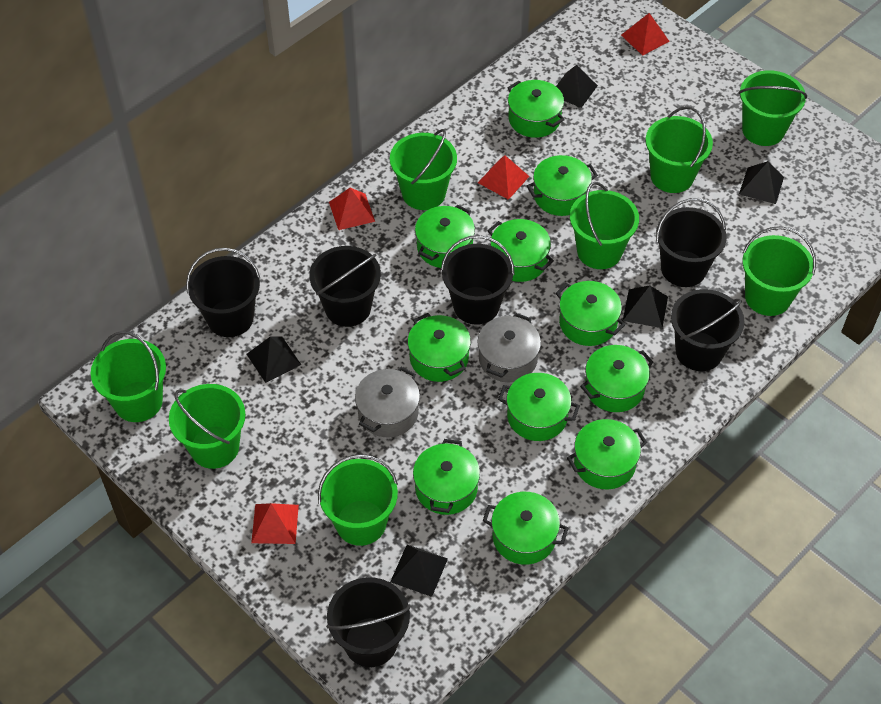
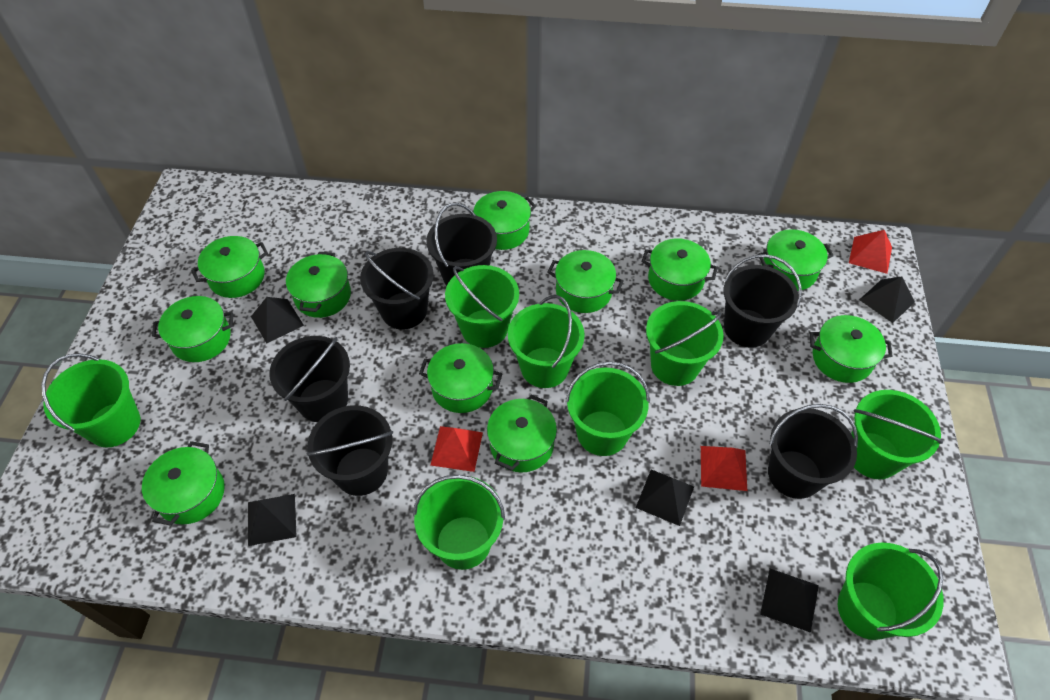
grey pot: [355,367,420,437] [477,313,541,382] = 2 -> none = 0
red pyramid: [251,503,299,544] [329,188,375,230] [478,155,530,200] [621,13,670,56] = 4 -> [431,426,483,472] [701,446,747,491] [849,230,892,274] = 3

